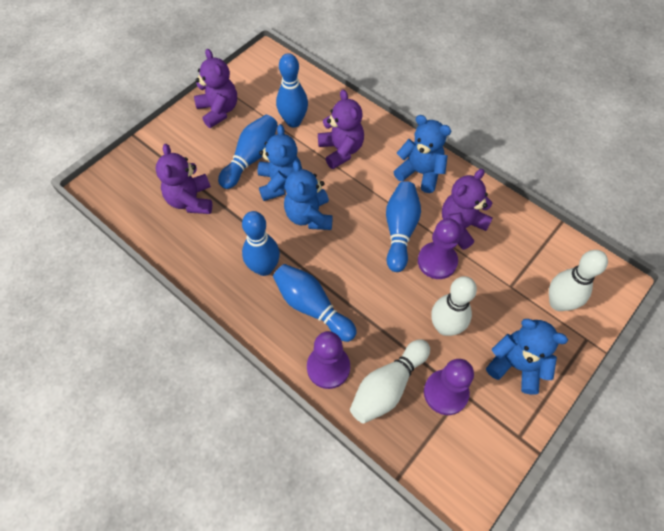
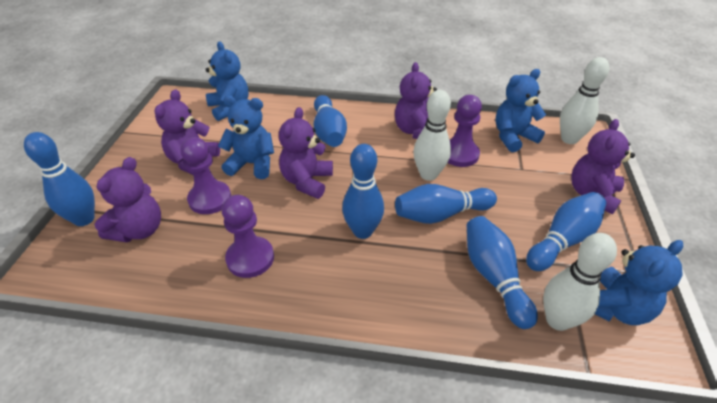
blue bowling pin: [218,115,278,189] [242,211,280,276] [273,264,357,342] [276,53,308,127] [386,181,421,272] = 5 -> [24,132,95,226] [314,95,347,147] [342,144,384,239] [395,184,497,224] [466,216,538,329] [526,192,606,271] = 6
purple teddy bear: [155,144,212,214] [194,49,237,128] [318,89,364,169] [442,169,493,250] = 4 -> [94,157,161,242] [154,90,220,175] [279,107,333,199] [395,62,437,139] [571,119,635,214] = 5

